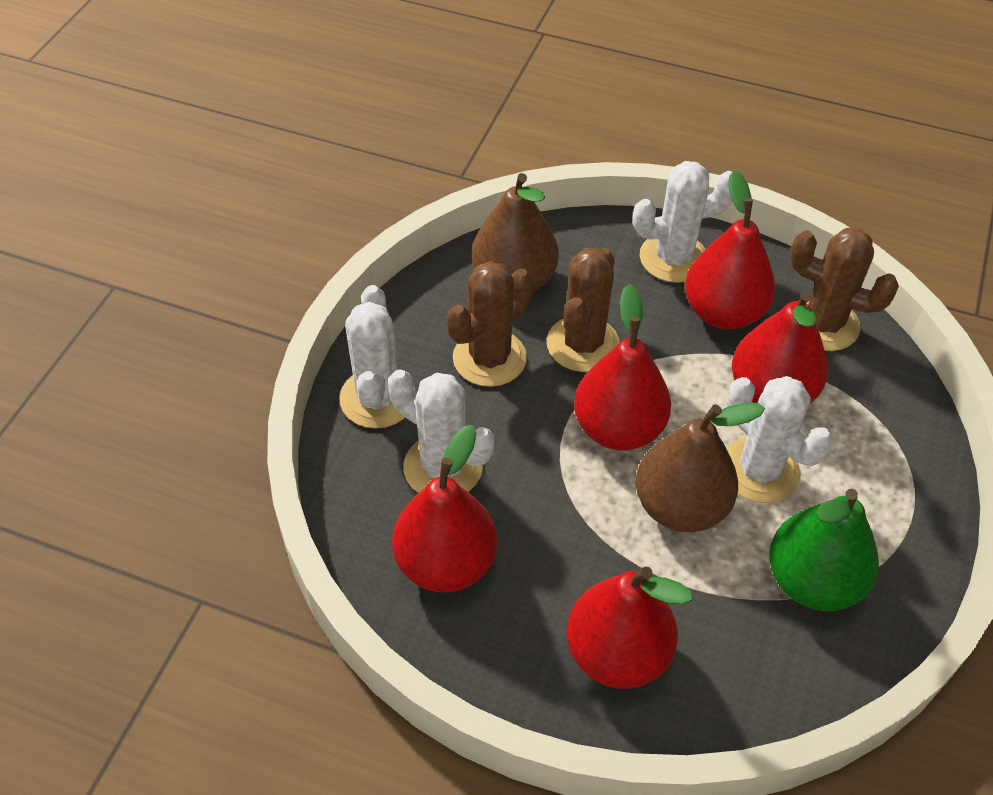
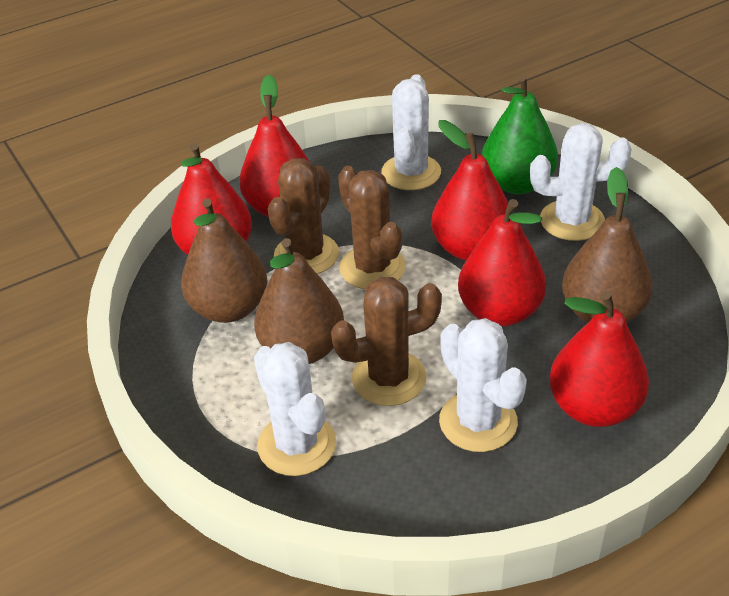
brown pear: [472,173,559,292] [636,403,765,532] = 2 -> [181,198,268,323] [254,238,344,364] [562,167,653,323] = 3

